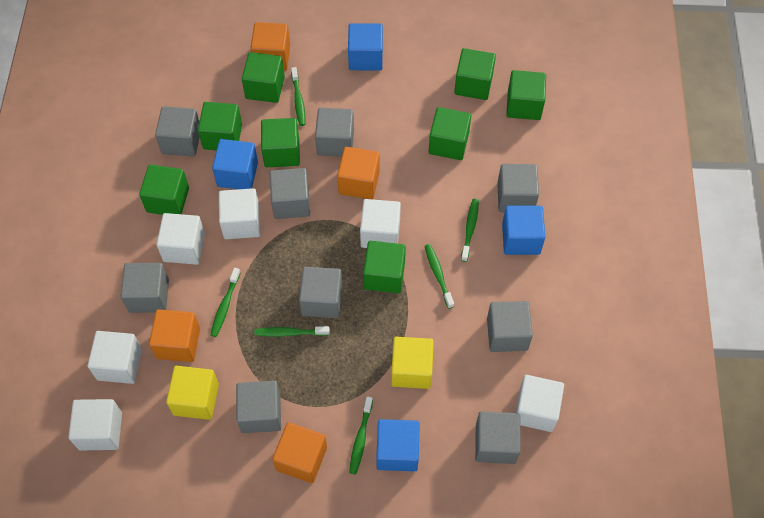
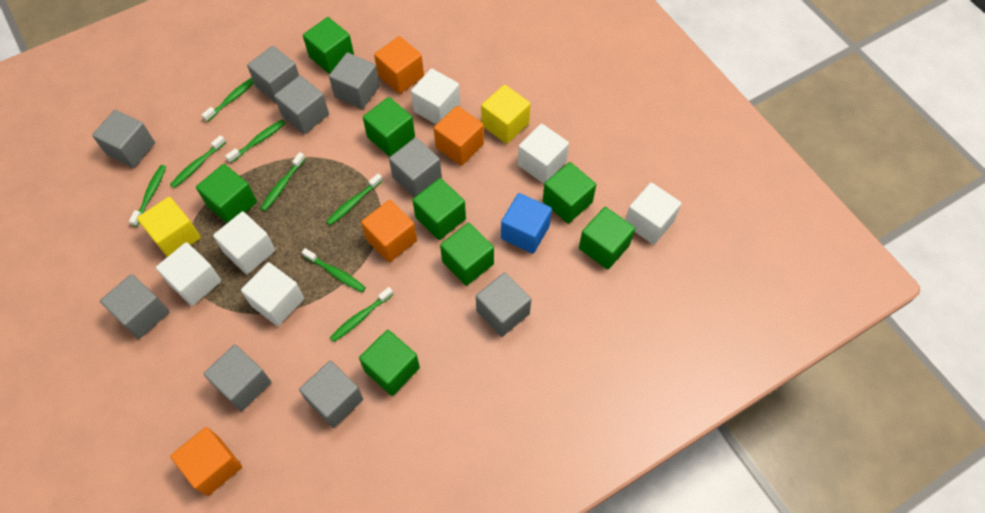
blue cube: [212,139,258,189] [348,23,383,71] [376,419,420,472] [502,206,545,255] = 4 -> [501,193,552,254] = 1
green toothbrush: [210,268,241,337] [254,326,330,337] [291,67,305,126] [349,396,373,475] [425,244,454,309] [461,199,479,262] = 6 -> [129,165,166,227] [170,135,226,188] [202,78,254,122] [225,119,286,163] [260,152,306,211] [302,248,366,292] [326,173,383,225] [330,287,393,342] = 8

